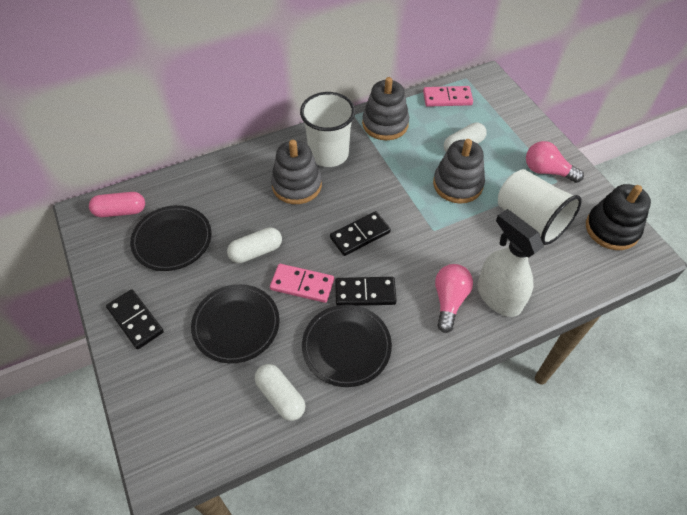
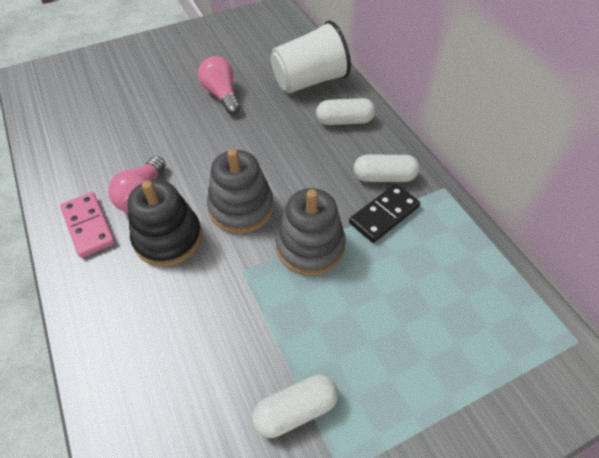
black domino: [106,289,164,349] [330,211,391,256] [335,277,397,306] = 3 -> [349,184,420,243] = 1
black plate: [130,205,211,271] [191,284,279,363] [302,304,392,387] = 3 -> none = 0
grey stacking toy: [271,140,322,204] [362,77,409,140] [433,139,485,204] = 3 -> [207,149,274,234] [276,188,346,275] = 2
pink capsule: [89,192,145,217] = 1 -> none = 0
pink domino: [270,264,334,303] [423,86,473,107] = 2 -> [60,192,115,258] = 1
white cup: [300,92,355,167] [498,169,582,245] = 2 -> [270,20,351,93] = 1
white spray bottle: [477,209,544,317] = 1 -> none = 0

